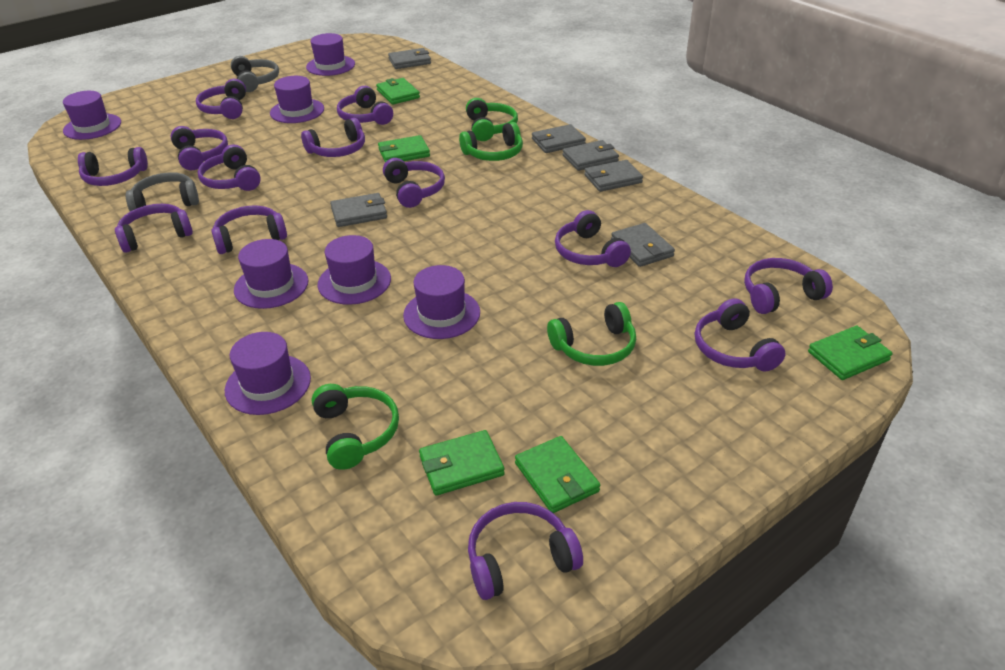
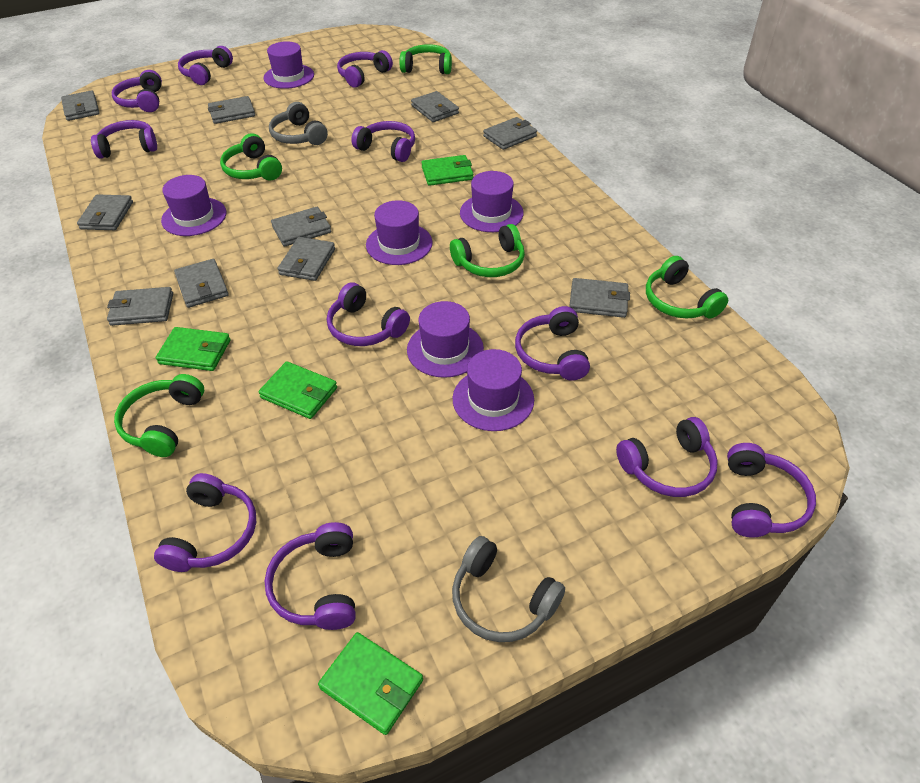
green headphones: [312,384,399,470] [459,122,523,161] [466,98,518,141] [547,302,636,366] = 4 -> [114,374,204,457] [220,133,282,181] [400,44,452,74] [450,224,525,277] [646,256,728,319] = 5
green wallet: [376,78,420,105] [378,135,430,162] [419,430,505,496] [515,436,600,513] [808,326,892,380] = 5 -> [156,327,230,371] [259,361,337,419] [318,632,423,735] [421,155,473,186] = 4
grey wallet: [330,193,387,227] [388,48,431,69] [532,124,586,153] [562,140,619,171] [584,160,643,192] [611,223,675,267] = 6 -> [61,90,100,121] [77,194,133,230] [107,287,173,326] [174,259,229,308] [208,96,255,124] [271,207,331,247] [277,237,335,281] [411,91,459,122] [483,117,537,150] [569,278,630,318] = 10
purple hat: [63,91,121,140] [225,332,311,415] [234,239,308,309] [270,76,324,123] [306,33,355,76] [318,235,391,305] [403,265,480,339] = 7 -> [161,175,226,236] [263,41,314,89] [366,200,433,265] [407,301,484,378] [453,349,534,431] [460,171,524,232] = 6
purple headphones: [78,147,148,186] [115,204,193,253] [171,126,228,170] [196,79,246,119] [198,144,261,191] [211,205,287,254] [301,118,365,157] [337,86,393,125] [383,158,445,208] [468,502,583,600] [555,210,631,267] [695,298,786,372] [744,258,833,314] = 13 -> [91,120,157,159] [112,70,162,112] [154,473,256,572] [178,46,233,85] [265,522,356,630] [327,282,410,346] [337,50,393,88] [351,121,415,162] [515,306,590,381] [616,417,718,497] [727,443,816,538] = 11

